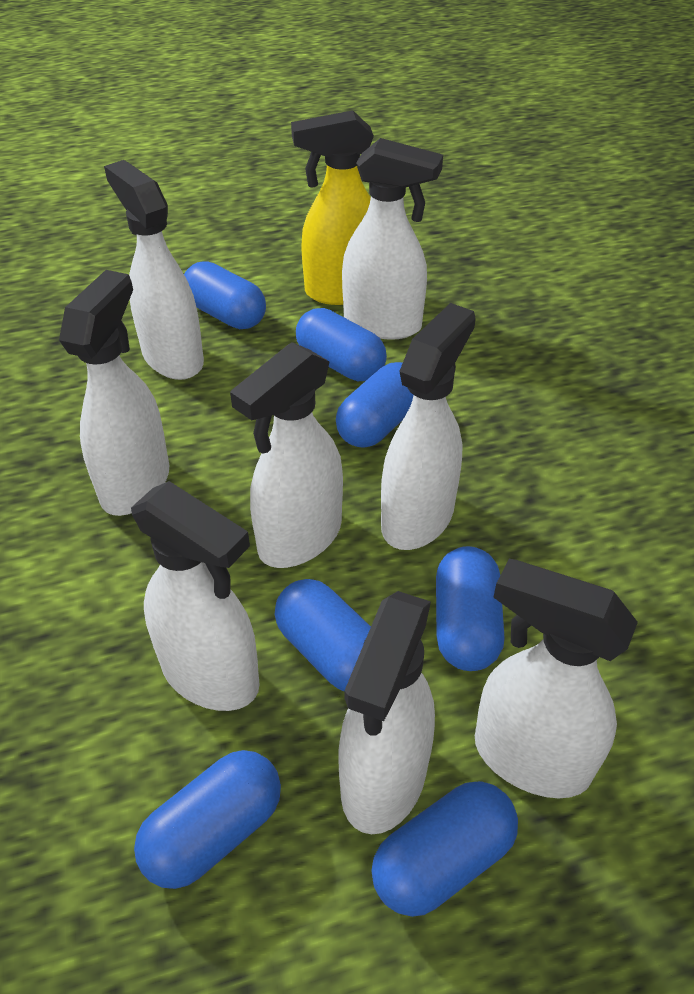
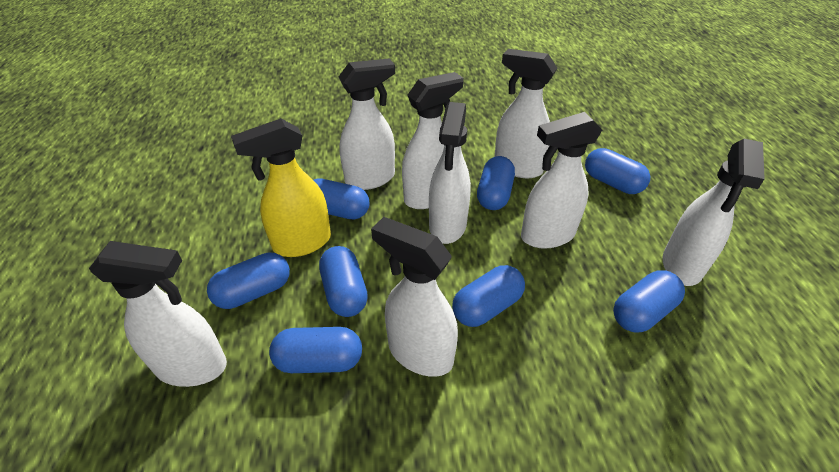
blue capsule: [134,750,281,889] [184,261,266,329] [275,579,371,691] [296,308,387,381] [336,362,413,448] [372,781,518,917] [436,546,504,671] = 7 -> [207,252,290,309] [269,327,362,373] [314,178,370,220] [319,246,368,317] [452,265,525,327] [477,156,515,210] [585,148,650,194] [613,270,685,333] = 8

